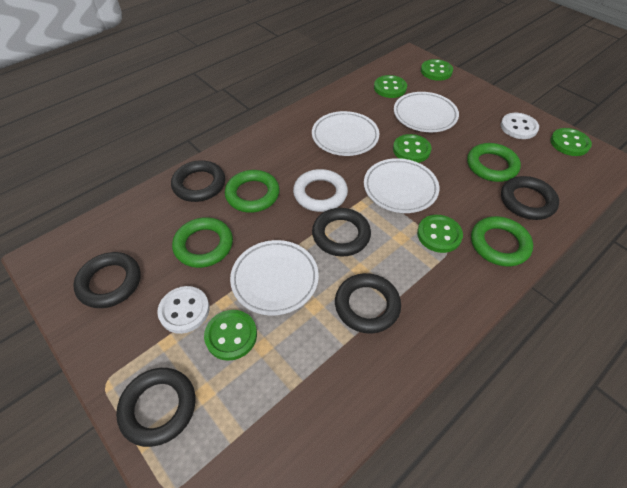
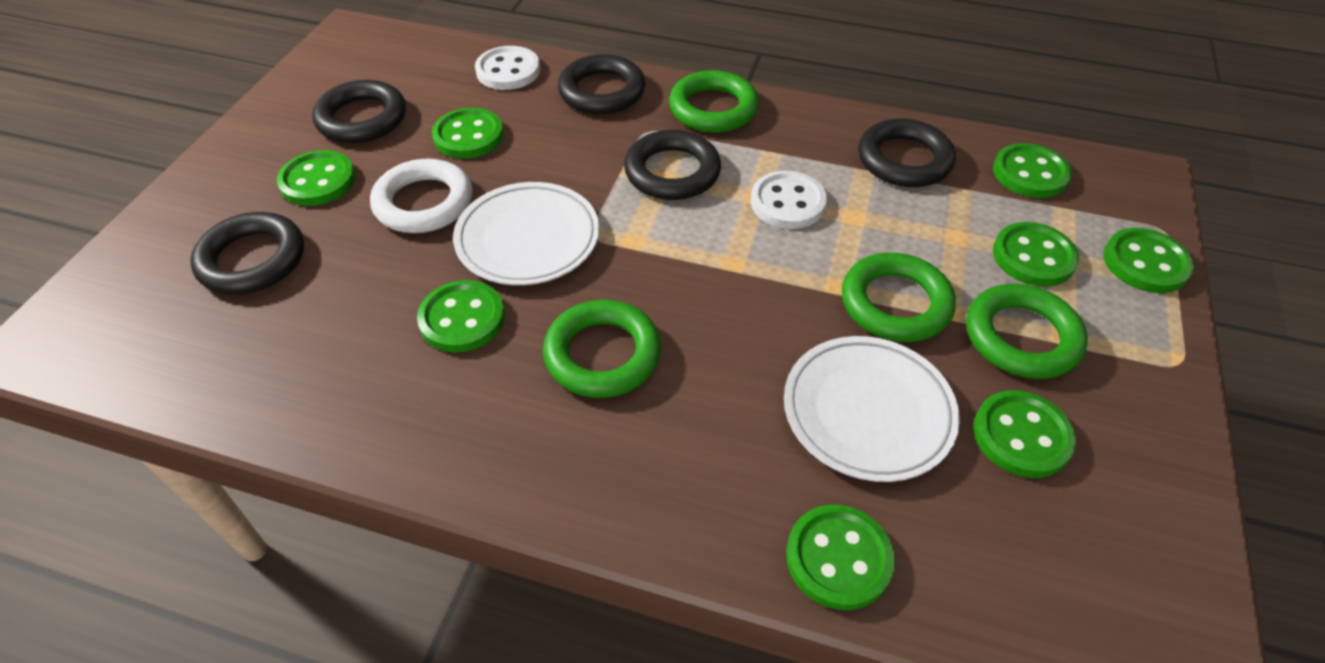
black ring: [73,252,141,308] [116,368,195,447] [171,160,225,202] [312,208,371,257] [335,273,401,334] [501,176,559,220] = 6 -> [190,212,304,295] [312,80,406,143] [558,54,645,114] [624,130,721,200] [858,118,956,187] = 5
green button: [204,310,257,361] [374,75,407,98] [393,134,431,163] [417,215,463,253] [421,59,453,81] [550,128,592,156] = 6 -> [277,150,356,206] [417,280,505,353] [432,108,504,159] [786,505,895,610] [973,390,1076,478] [993,143,1072,198] [993,222,1079,287] [1103,228,1194,293] = 8
white plate: [230,240,319,315] [312,111,379,156] [364,158,439,213] [394,92,459,132] = 4 -> [453,182,600,285] [784,336,960,482] = 2

